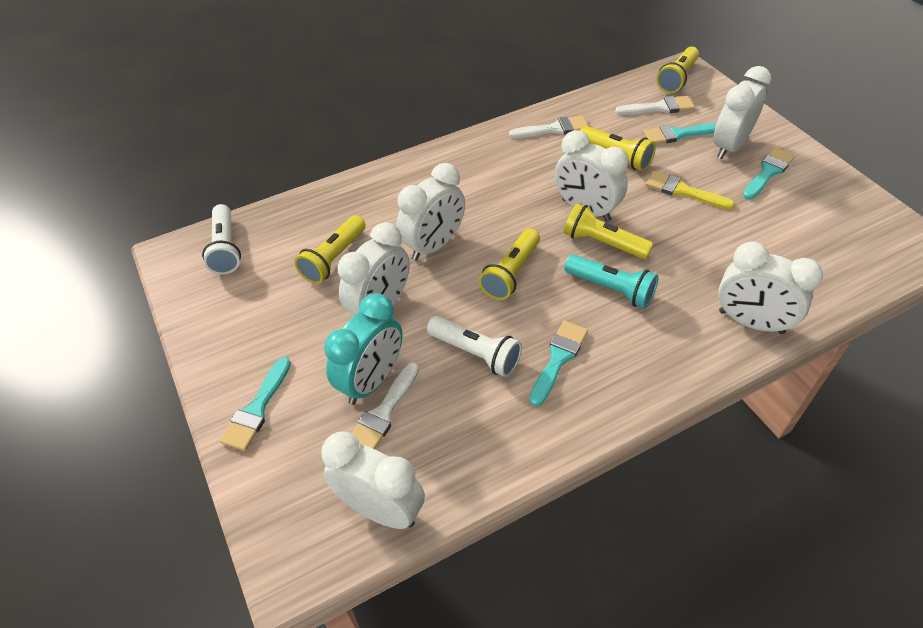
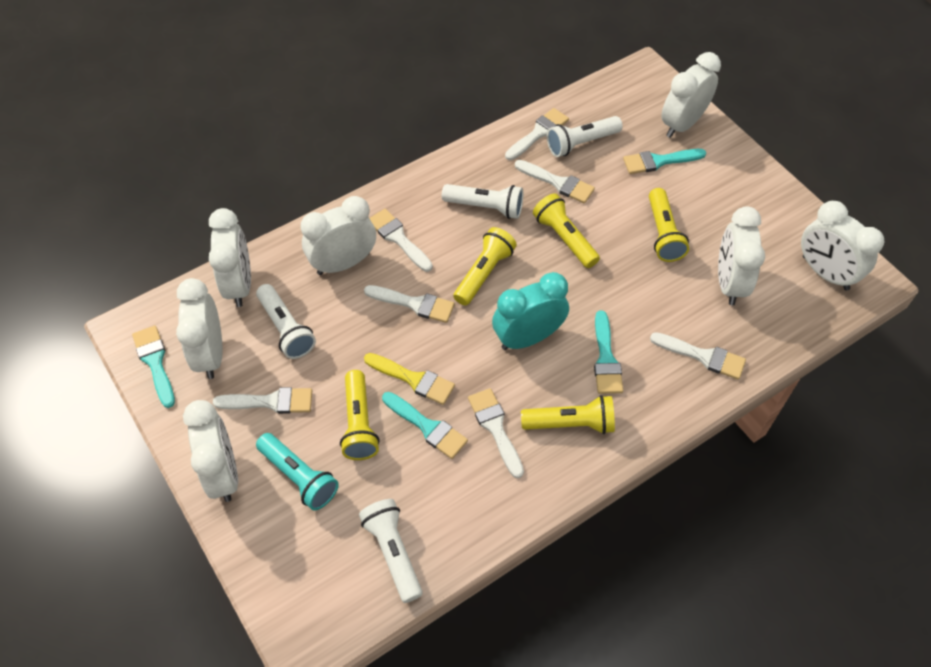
white brush: [351,362,419,449] [509,116,588,138] [615,96,695,115] = 3 -> [213,387,312,414] [364,285,455,323] [369,209,433,272] [468,388,524,478] [505,108,569,160] [515,160,595,203] [650,332,746,380] = 7
white clock: [321,431,425,529] [338,222,410,315] [397,163,465,261] [555,130,628,222] [713,66,771,159] [718,241,823,334] = 6 -> [176,278,223,379] [183,400,238,502] [209,208,251,307] [301,196,376,275] [661,52,721,138] [718,207,765,305] [801,201,884,290] = 7
white flashlight: [202,204,241,275] [427,316,522,377] = 2 -> [256,284,316,359] [359,499,423,603] [442,184,523,219] [547,116,623,157] = 4

